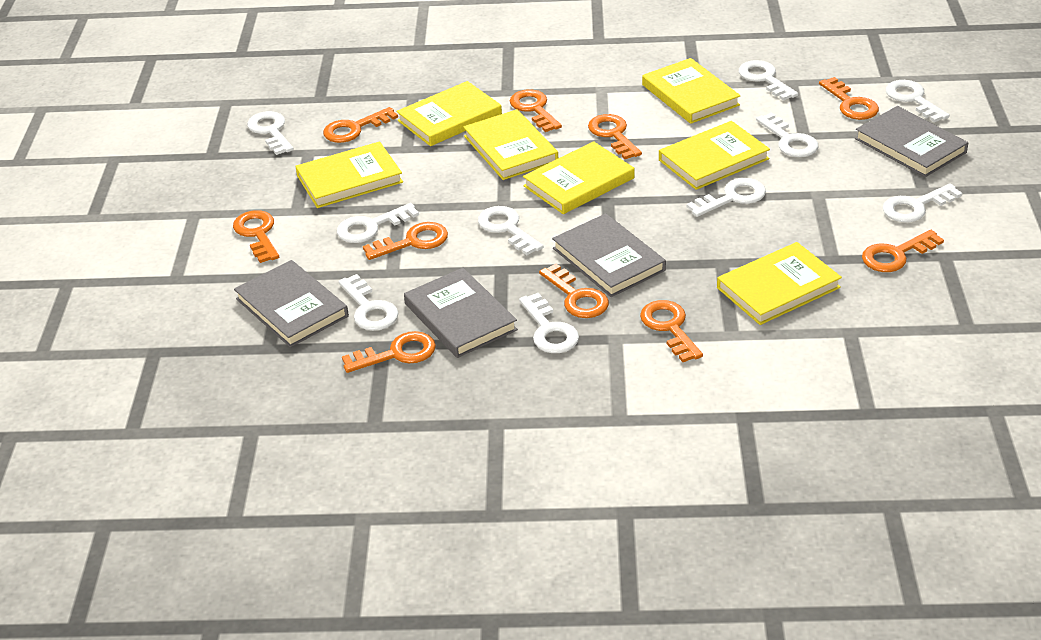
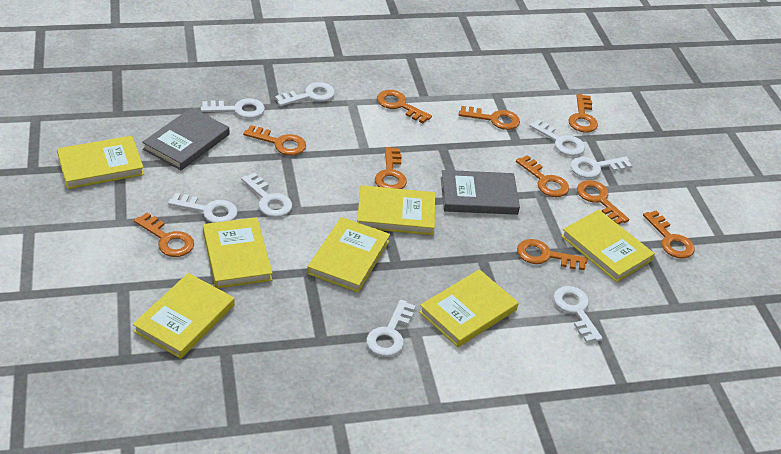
grey book: [234,260,349,348] [404,268,518,358] [552,213,666,297] [855,106,968,177] = 4 -> [142,107,229,170] [441,170,520,215] = 2
white key: [247,111,294,155] [337,203,419,243] [338,274,398,331] [478,206,543,255] [519,293,579,353] [686,178,766,217] [739,60,798,101] [756,112,818,157] [883,183,962,223] [886,80,950,122] = 10 -> [168,193,238,223] [201,98,265,118] [241,172,292,217] [275,82,335,106] [367,300,416,357] [529,119,585,156] [554,286,603,343] [570,157,632,178] = 8

